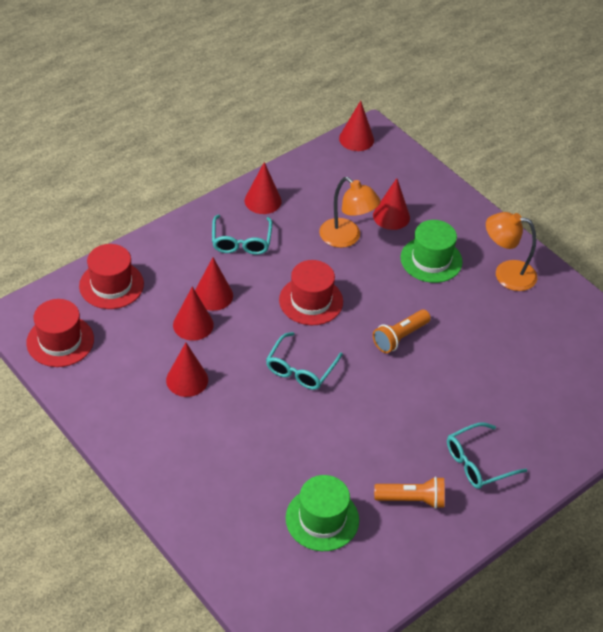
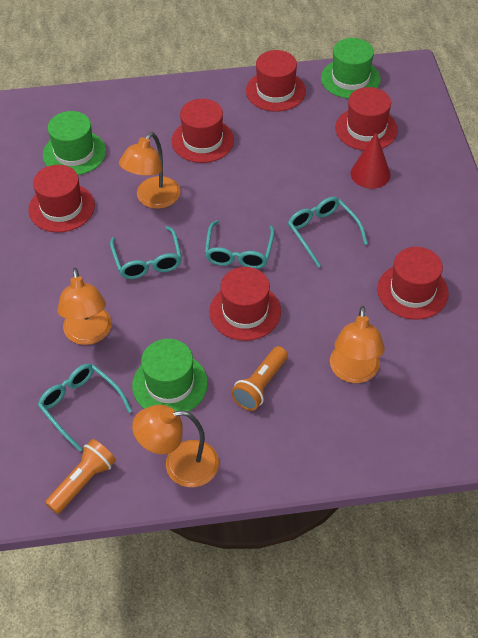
green hat: [286,475,359,551] [401,220,463,283] = 2 -> [43,111,106,175] [132,339,208,412] [321,38,381,99] = 3
orange lamp: [319,177,381,248] [486,212,537,291] = 2 -> [57,268,112,345] [119,132,181,209] [132,405,219,487] [330,306,385,383] = 4
red cone: [166,343,208,397] [173,286,214,341] [195,257,233,311] [245,162,281,214] [339,100,374,151] [373,178,410,230] = 6 -> [351,132,391,189] = 1
red hat: [26,299,94,367] [79,244,144,309] [279,260,343,325] = 3 -> [28,165,95,233] [172,99,234,163] [209,267,281,341] [246,50,306,112] [335,87,398,151] [377,247,449,320] = 6
turquoise glasses: [212,215,272,255] [266,332,343,390] [447,422,527,489] = 3 -> [38,363,132,452] [110,226,182,279] [205,220,275,269] [288,197,368,267] = 4

